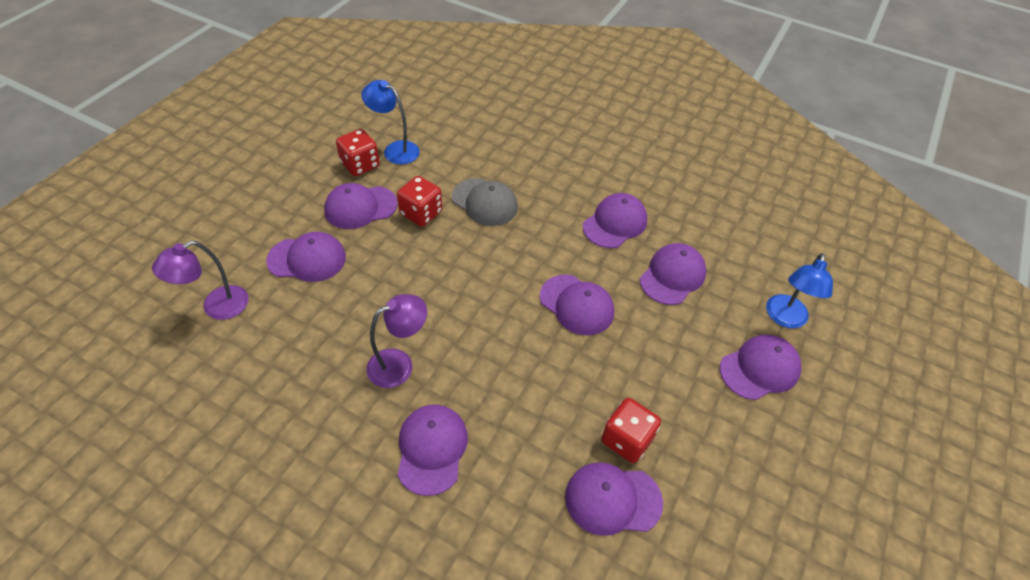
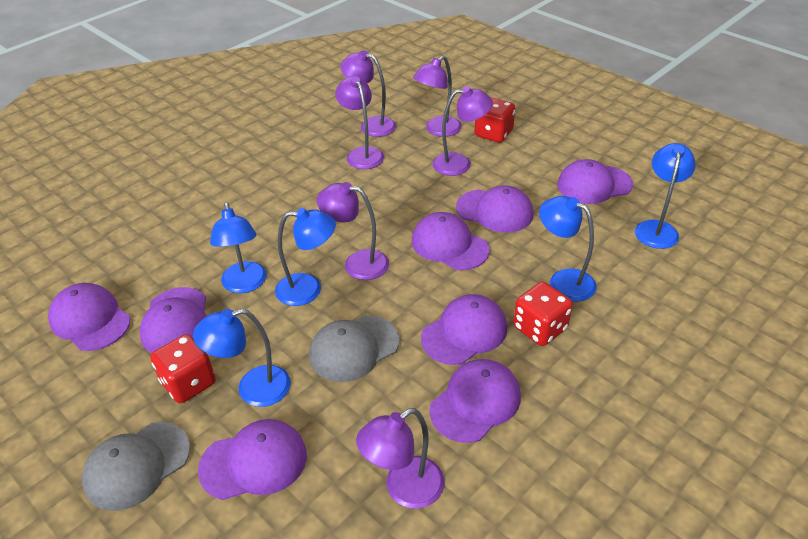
blue lamp: [361,80,420,165] [766,253,833,328] = 2 -> [193,309,291,407] [210,202,266,293] [275,208,336,306] [539,196,597,302] [635,143,696,249] = 5
grey cap: [452,178,518,226] = 1 -> [82,422,190,511] [309,316,400,382] = 2
purple lamp: [152,241,248,320] [366,294,427,388] = 2 -> [317,182,389,280] [335,76,384,169] [340,50,396,137] [356,408,444,509] [413,56,462,137] [432,86,493,176] = 6

